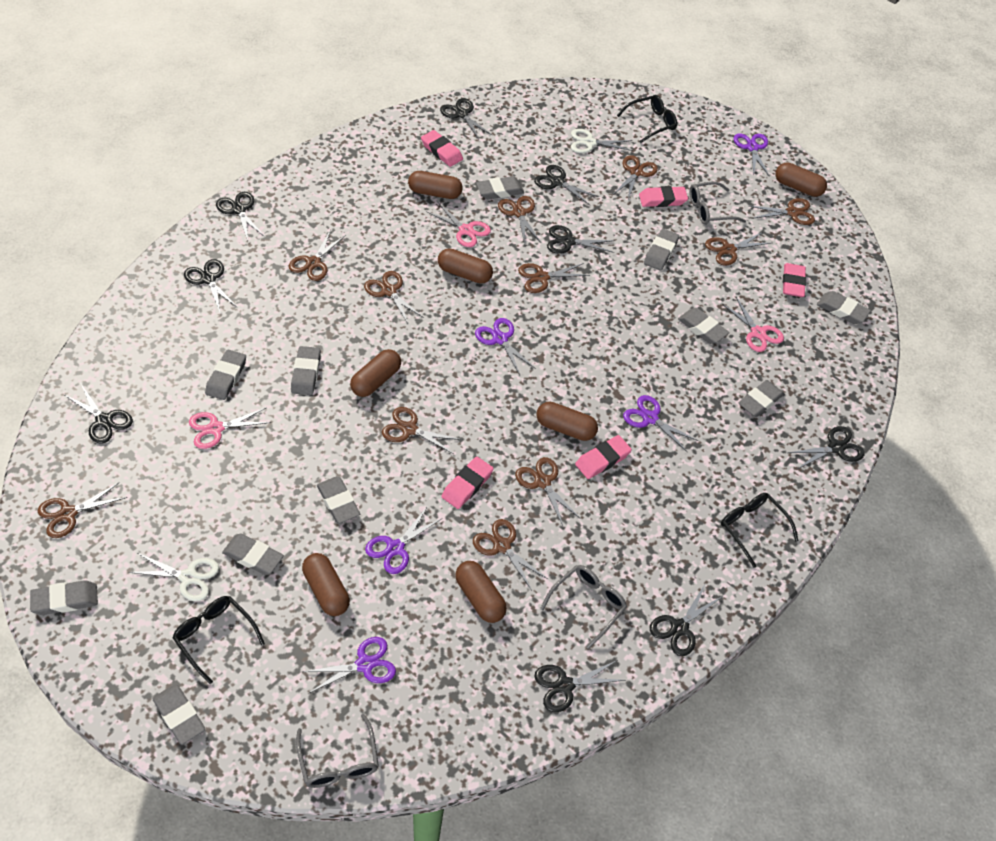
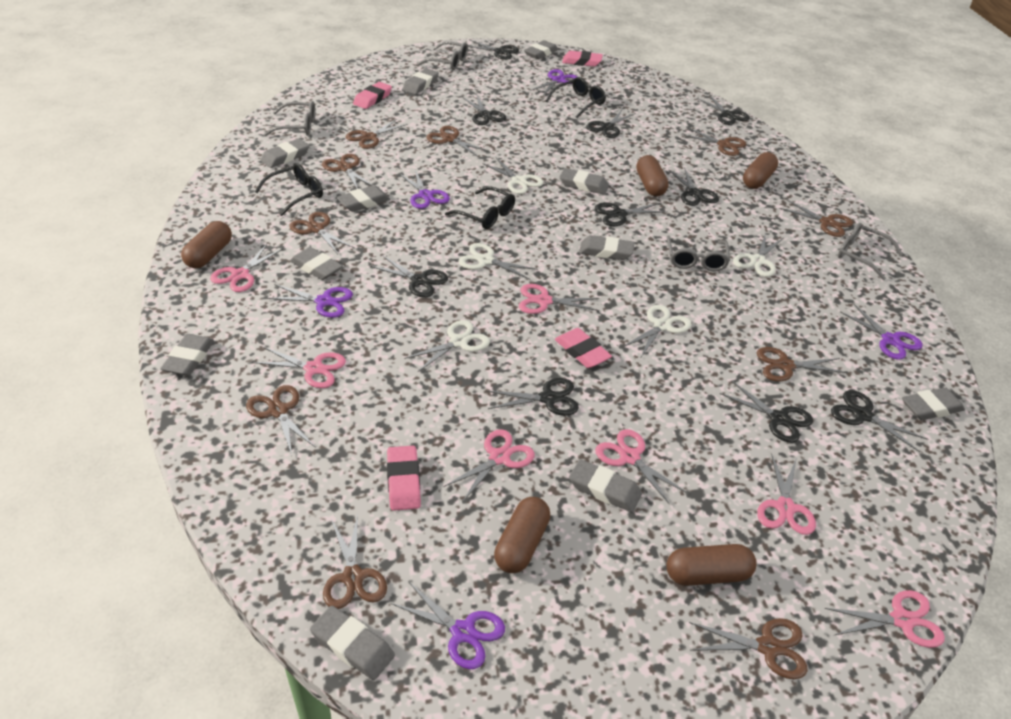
black scissors: [65,384,133,444] [184,259,238,312] [216,192,265,241] [440,98,493,139] [534,165,599,205] [534,660,625,712] [547,225,615,254] [650,585,723,656] [788,426,865,469] = 9 -> [370,255,448,297] [462,95,506,125] [468,39,519,60] [486,378,579,416] [586,109,636,138] [595,202,666,226] [669,167,719,206] [697,95,750,125] [719,381,813,443] [831,390,928,452] = 10
brown capsule: [302,553,350,616] [350,349,401,397] [408,171,463,199] [438,248,493,284] [455,561,507,623] [536,402,598,441] [775,162,827,197] = 7 -> [181,221,232,269] [494,497,551,573] [636,155,669,196] [666,544,757,586] [743,152,778,189] = 5
brown scissors: [38,482,127,538] [289,229,346,281] [364,271,424,324] [382,407,462,454] [473,519,548,590] [498,196,541,245] [515,457,581,526] [518,263,590,293] [613,155,658,200] [705,232,771,265] [750,198,815,225] = 11 -> [246,385,316,455] [289,212,354,254] [322,154,372,189] [323,514,387,609] [346,119,408,149] [426,126,489,157] [681,128,747,156] [689,618,808,679] [757,347,847,381] [779,200,853,237] = 10
grey glasses: [296,714,379,788] [540,565,627,649] [689,182,746,225] = 3 -> [264,101,316,136] [417,41,468,70] [667,236,730,271] [838,223,903,280] = 4
pink eraser: [421,130,463,167] [441,457,494,509] [575,435,632,479] [639,186,688,207] [783,263,806,297] = 5 -> [353,82,392,109] [387,446,421,511] [555,328,612,368] [562,51,603,67] = 4
pink scissors: [189,407,271,449] [426,203,491,247] [721,297,784,352] = 3 -> [210,244,283,292] [252,347,346,388] [444,429,535,502] [519,284,599,314] [595,429,687,504] [757,453,816,535] [824,590,945,648] = 7
white scissors: [128,553,219,601] [571,129,633,153] = 2 -> [404,320,490,372] [458,243,538,280] [483,158,544,194] [622,305,691,357] [733,232,783,277] = 5

